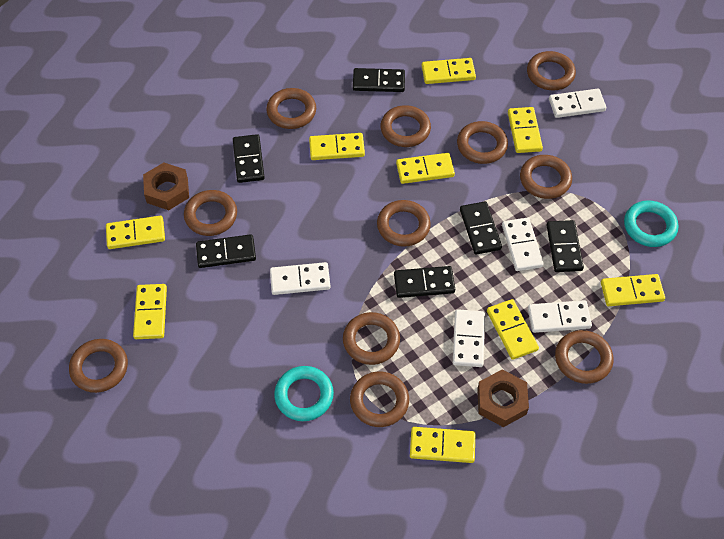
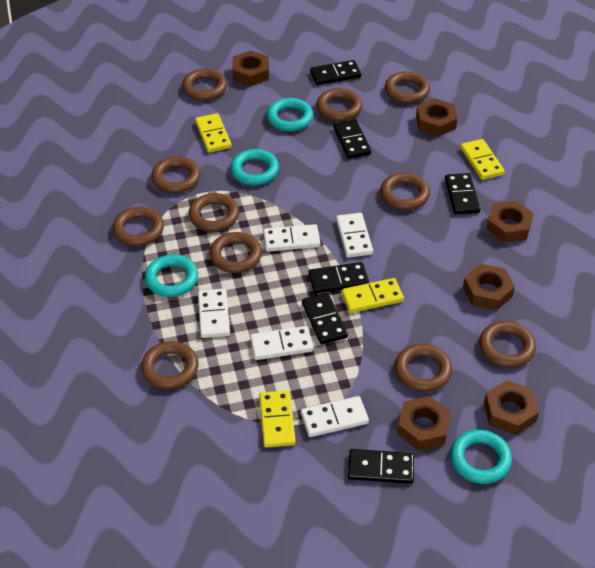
brown nut: [143,163,189,210] [477,369,529,427] = 2 -> [232,51,269,86] [397,396,451,451] [416,98,457,137] [463,264,515,310] [484,380,539,435] [486,200,534,243] = 6
turquoise ring: [274,366,334,421] [624,200,678,247] = 2 -> [145,255,198,297] [230,149,279,185] [267,98,313,132] [450,430,512,484] = 4
yellow domino: [106,216,165,249] [133,284,167,339] [309,133,365,160] [396,153,455,184] [410,427,475,463] [422,58,476,84] [487,299,539,360] [508,107,543,153] [601,274,665,306] = 9 -> [195,113,232,153] [259,390,296,448] [342,278,404,313] [460,139,505,180] = 4

